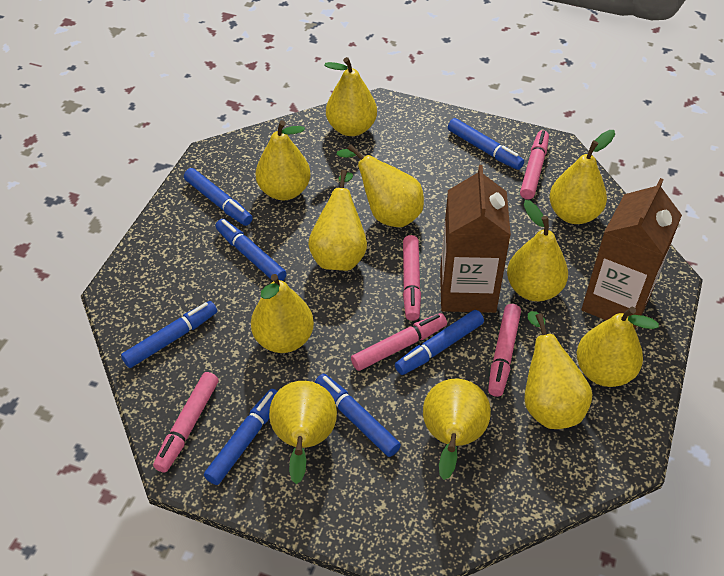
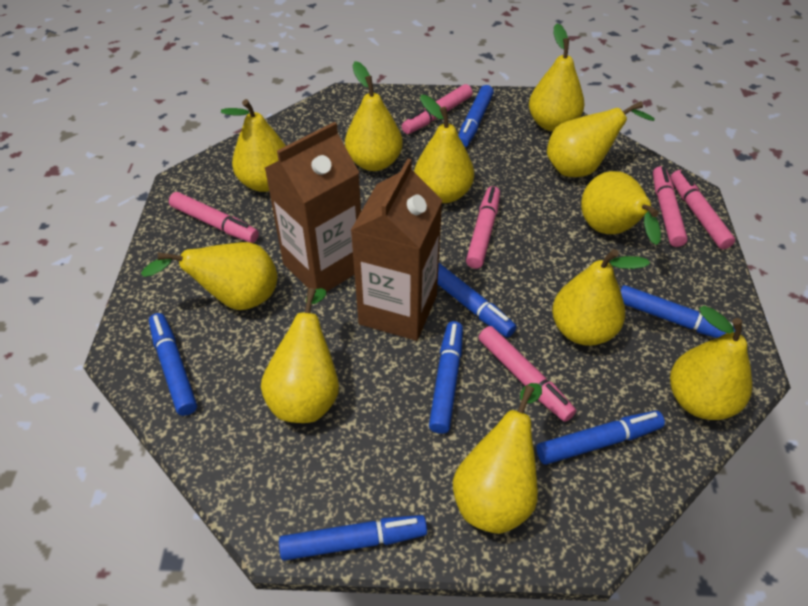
pink marker: [153,372,219,473] [351,313,447,371] [403,235,421,321] [488,304,521,397] [520,130,549,199] = 5 -> [169,192,259,243] [402,84,473,134] [466,186,500,269] [479,326,576,422] [653,166,688,247] [670,170,735,249] = 6

